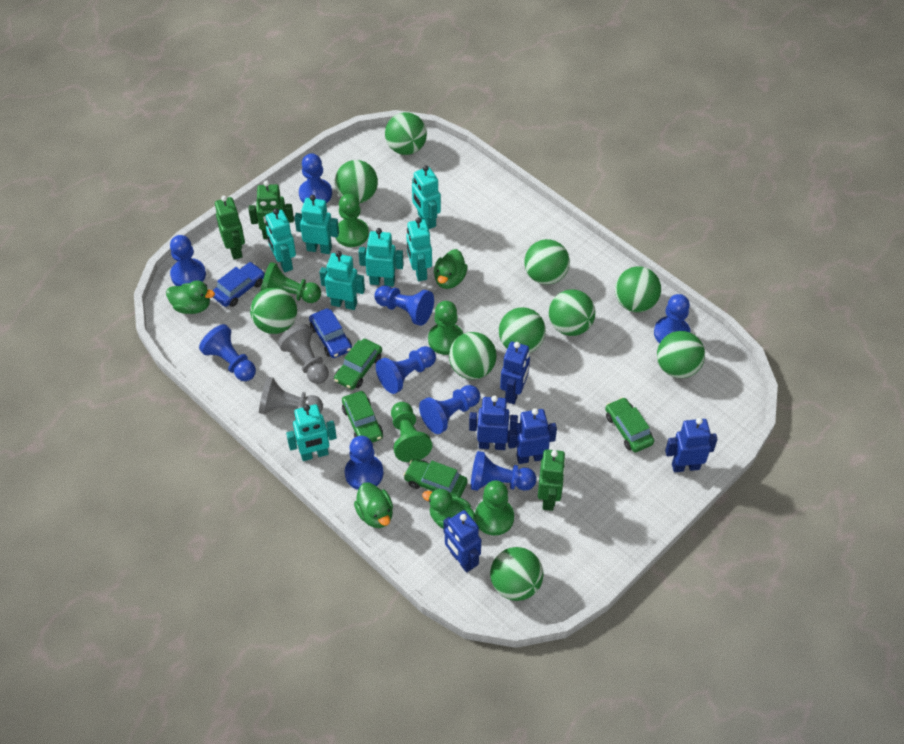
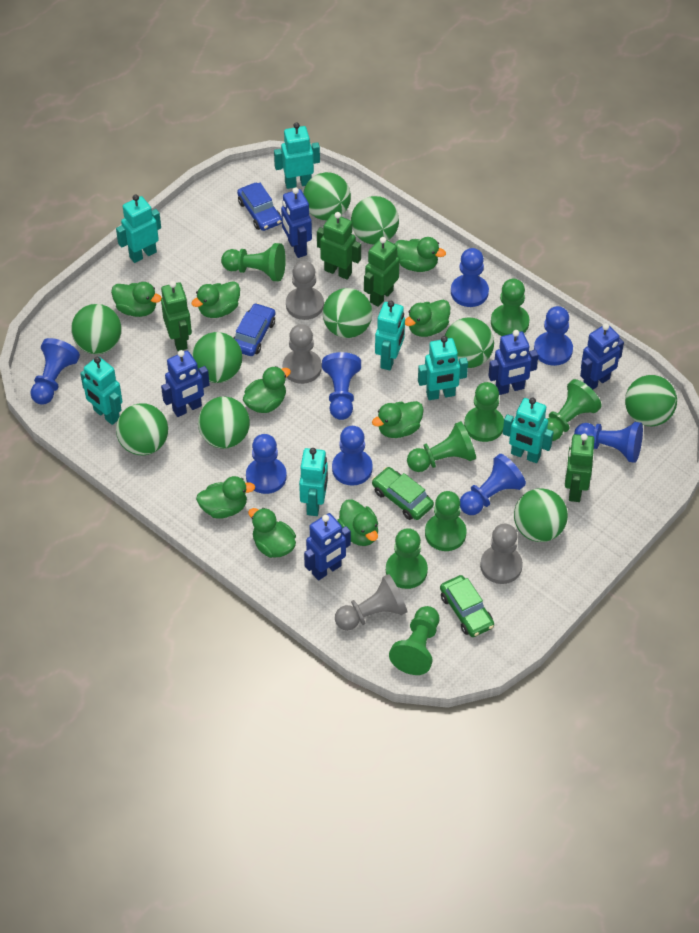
blue pawn: [170,235,206,286] [199,324,256,381] [299,153,332,203] [345,436,384,490] [375,286,434,326] [376,346,436,394] [419,385,480,434] [471,451,536,491] [654,294,691,343] = 9 -> [30,338,80,404] [246,434,287,494] [322,352,361,420] [332,426,373,486] [451,248,489,307] [460,454,526,515] [534,306,573,366] [574,422,643,463] = 8
green car: [334,339,382,390] [342,391,383,443] [403,459,468,497] [605,397,654,452] = 4 -> [372,467,434,520] [440,575,494,637] = 2
green duck: [166,281,215,314] [354,482,393,528] [422,488,476,529] [434,249,468,289] = 4 -> [111,282,162,317] [191,281,240,318] [196,476,255,519] [243,366,291,413] [248,508,296,558] [337,499,378,546] [372,401,424,438] [394,237,446,272] [405,300,450,337] = 9
green pawn: [261,262,321,303] [335,194,369,247] [391,402,432,462] [428,301,464,355] [475,480,514,536] = 5 -> [221,243,286,281] [386,528,428,589] [389,606,440,675] [407,421,476,472] [425,491,466,551] [464,382,504,442] [491,279,529,336] [547,379,602,441] = 8
green robot: [215,196,245,260] [249,181,294,239] [538,449,566,511] = 3 -> [161,281,192,351] [317,212,361,280] [364,237,400,307] [565,434,595,502] = 4
grey pawn: [259,377,323,414] [278,324,329,384] = 2 -> [283,324,322,384] [286,261,324,320] [335,574,407,631] [480,524,523,584] = 4

